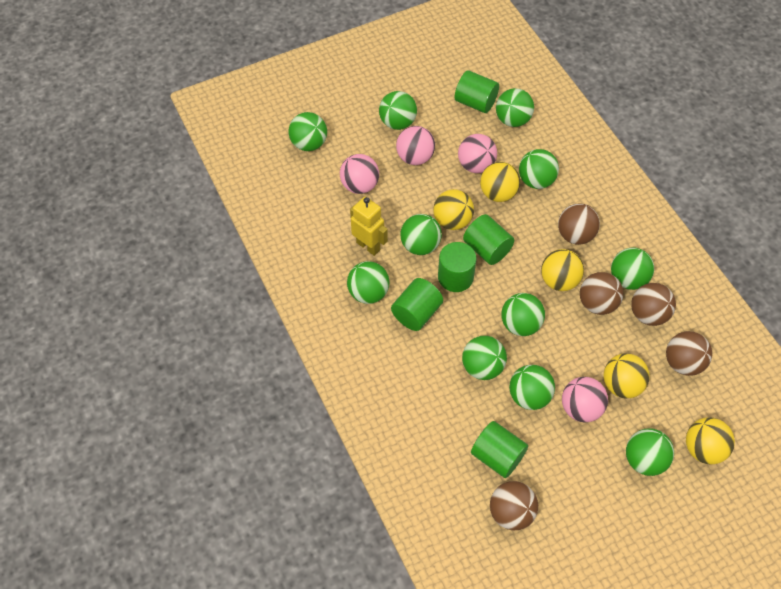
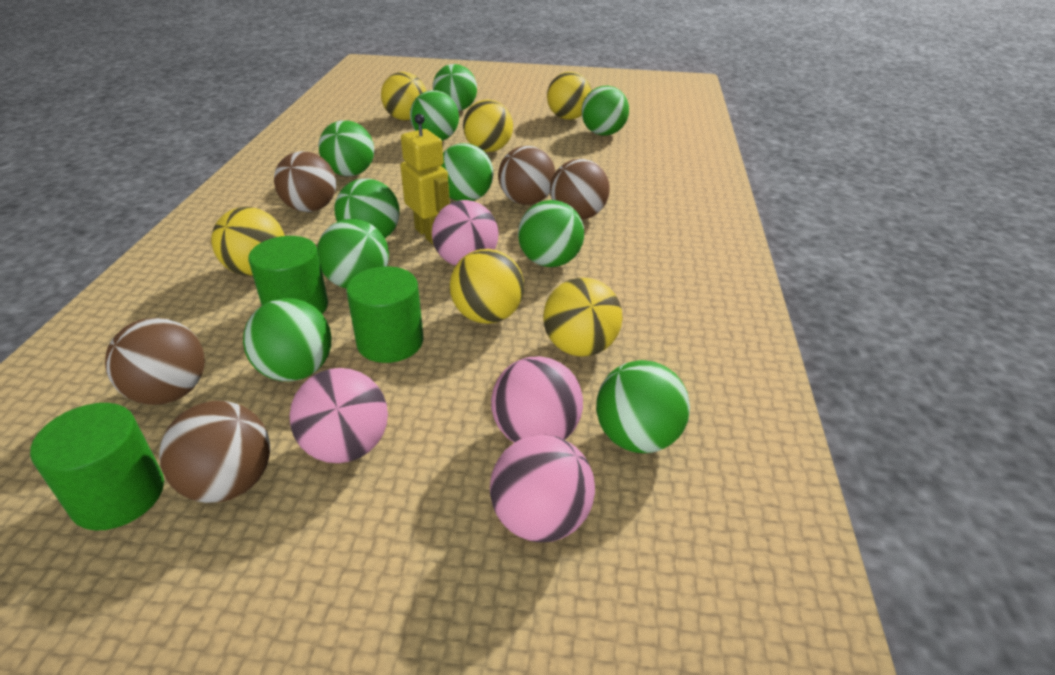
green ball: [289,112,327,151] [347,261,389,304] [379,91,417,130] [400,214,442,255] [462,336,507,380] [496,88,534,127] [501,293,545,336] [509,365,555,410] [519,149,559,189] [611,248,654,290] [626,428,674,476] = 11 -> [243,298,332,381] [317,219,389,289] [318,120,374,176] [335,178,400,238] [410,90,459,141] [433,64,477,111] [442,143,493,201] [518,200,584,267] [581,86,629,136] [596,360,690,453] = 10
green cylinder: [391,278,443,331] [438,242,476,292] [455,70,499,113] [463,214,514,265] [471,421,528,478] = 5 -> [30,403,164,531] [248,236,328,314] [346,266,424,363] = 3
yellow ball: [433,189,474,230] [480,162,520,202] [541,249,584,291] [604,353,650,398] [686,417,735,464] = 5 -> [211,207,285,276] [381,72,426,120] [450,249,524,324] [463,99,513,152] [543,278,623,356] [547,72,592,120] = 6

